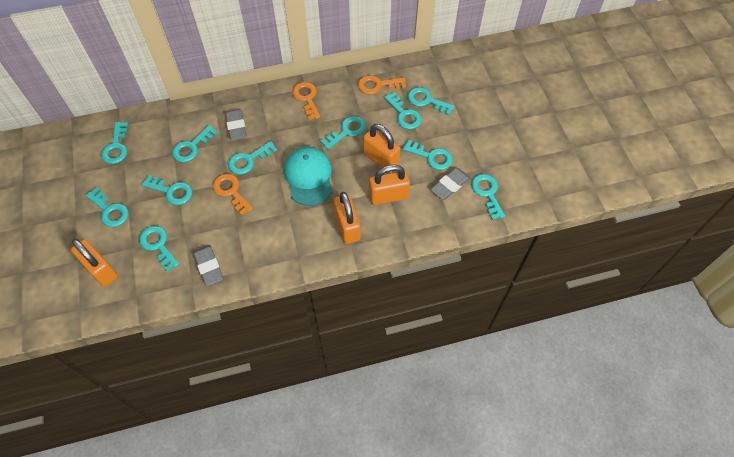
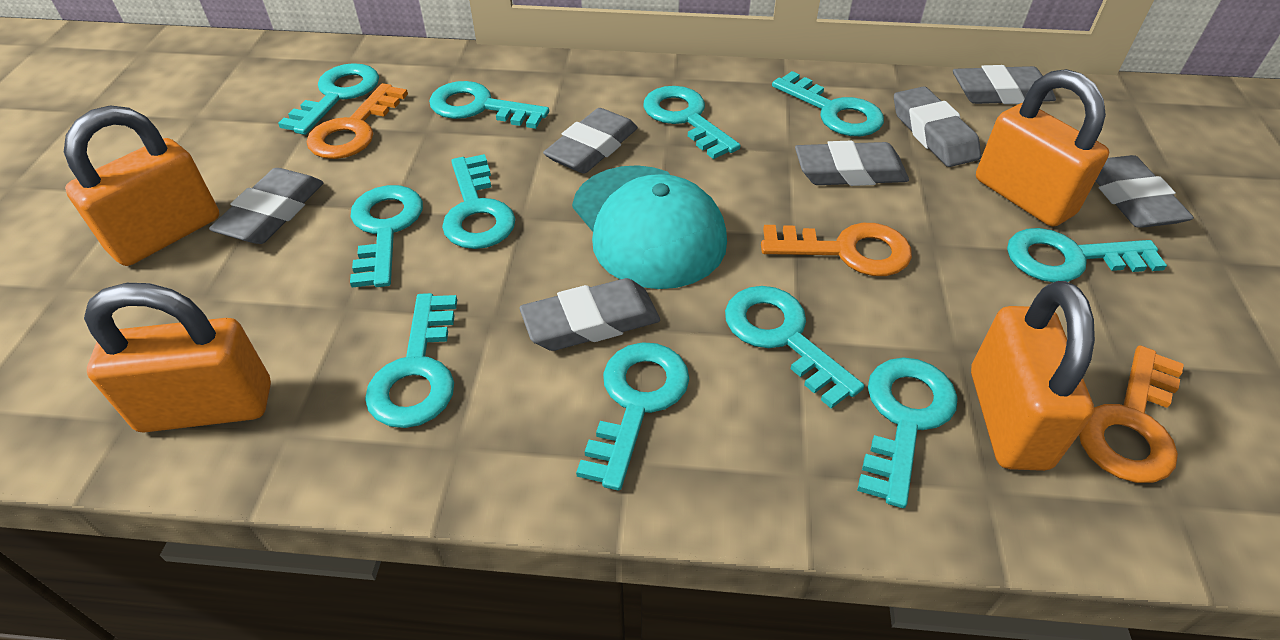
grey eraser: [193,245,223,286] [225,109,247,140] [431,168,470,200] = 3 -> [209,168,323,244] [520,278,660,351] [543,108,638,174] [795,141,909,186] [894,86,981,167] [953,65,1056,104] [1096,155,1194,228] = 7

